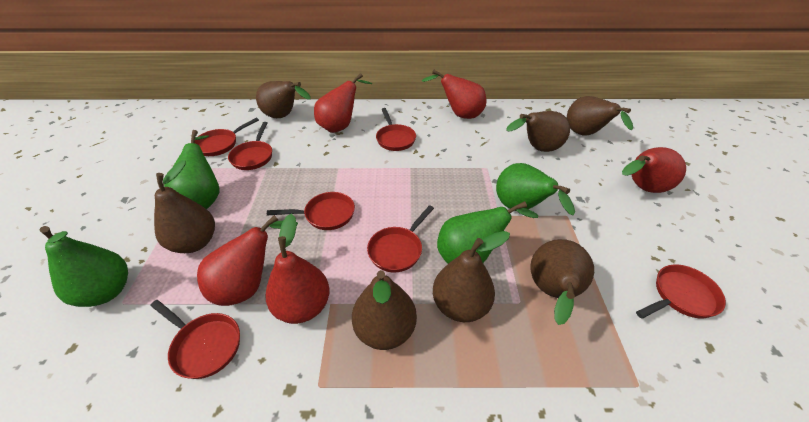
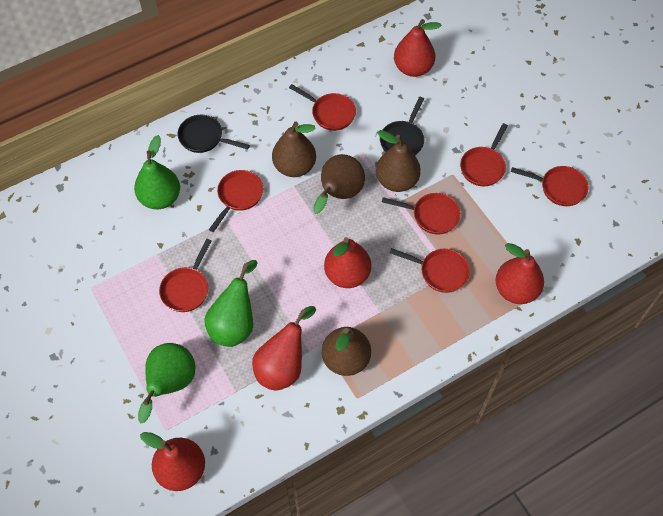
black pan: none = 0 -> [178,115,250,153] [380,97,424,155] = 2
brown pear: [154,160,215,253] [256,81,311,118] [352,270,417,350] [433,231,510,322] [506,111,570,152] [530,239,594,325] [567,96,633,136] = 7 -> [272,122,316,177] [313,154,365,214] [322,327,371,376] [376,130,421,192] = 4
green pear: [40,226,128,307] [164,130,220,209] [437,201,538,264] [496,163,575,215] = 4 -> [134,135,180,209] [138,343,195,423] [204,260,258,347] = 3

